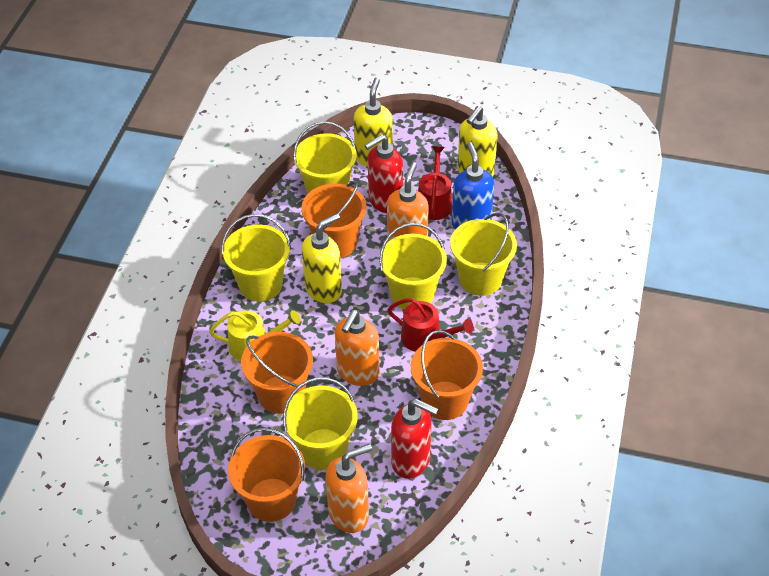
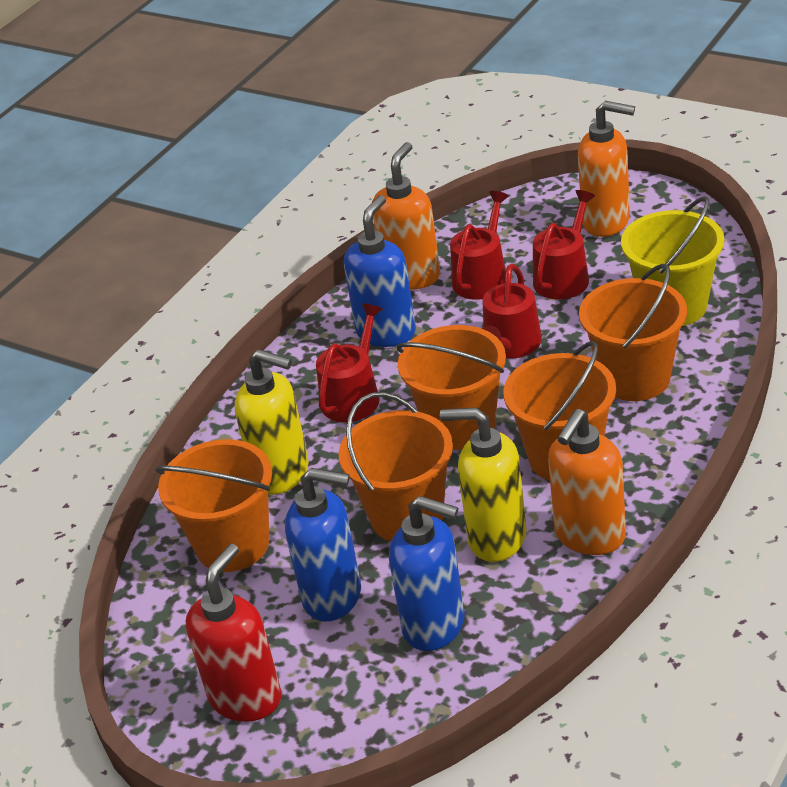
blue soap dispenser: [452,142,494,229] = 1 -> [285,468,361,621] [344,195,416,347] [389,496,465,651] = 3
orange bucket: [228,428,305,522] [241,332,313,414] [301,181,367,258] [411,330,483,420] = 4 -> [156,439,272,572] [339,392,453,541] [397,325,506,450] [503,341,616,481] [579,264,687,401] = 5
red soap dispenser: [364,134,403,213] [391,399,438,479] = 2 -> [186,544,281,722] = 1
red watering can: [388,298,474,352] [418,146,452,220] = 2 -> [316,304,383,422] [450,191,509,300] [483,264,542,359] [533,190,595,299] = 4
yellow bucket: [221,214,291,302] [283,377,358,470] [293,121,357,194] [379,223,447,310] [450,213,517,296] = 5 -> [621,196,724,326] = 1
yellow soap dispenser: [302,213,342,303] [354,78,393,167] [457,106,498,177] = 3 -> [235,349,308,495] [440,408,527,562] = 2
yellow watering can: [209,310,301,361] = 1 -> none = 0

